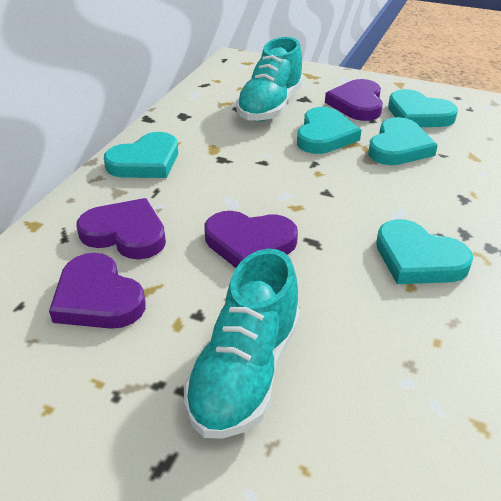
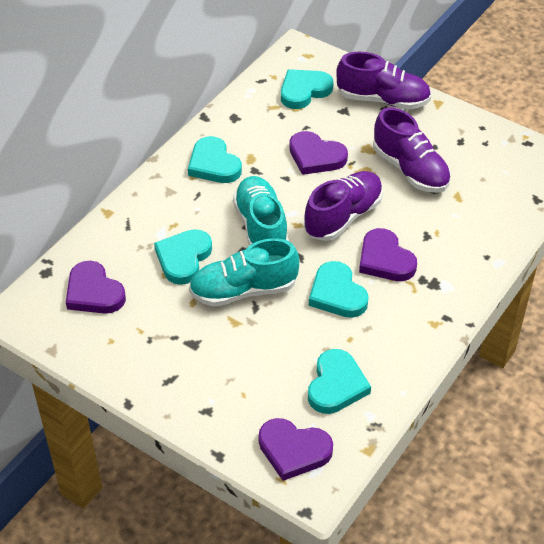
purple shoe: none = 0 -> [304,171,383,241] [336,52,431,110] [373,108,451,193] = 3

